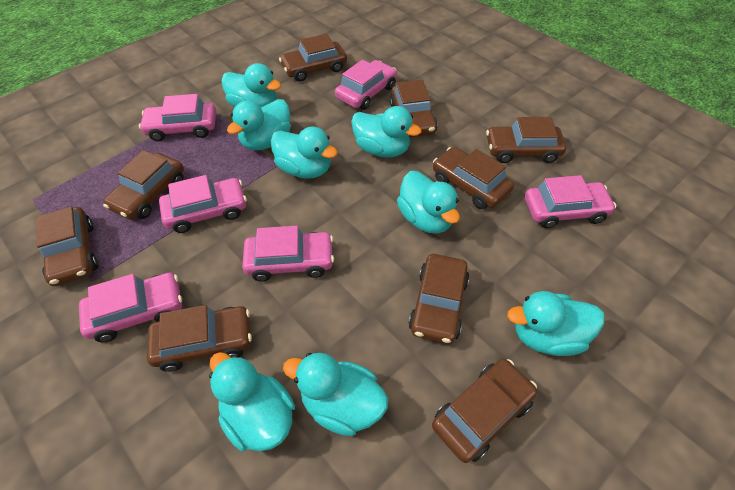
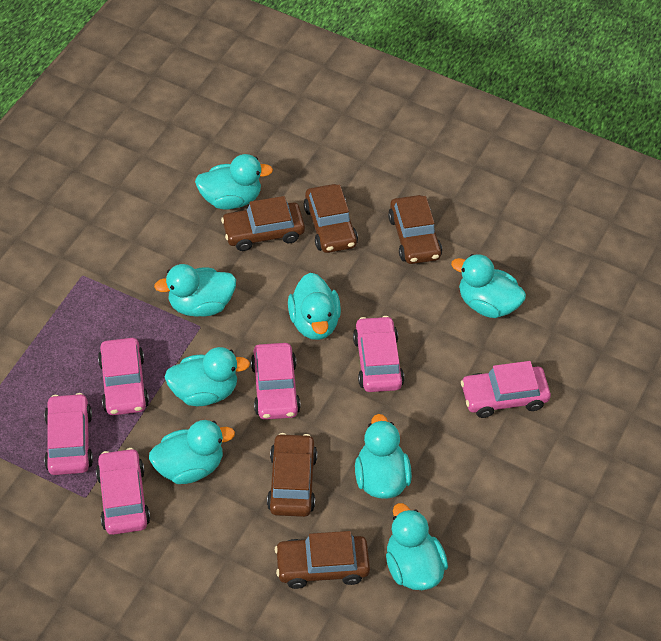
brown car: [36,207,98,286] [103,150,184,220] [147,305,252,372] [279,34,347,81] [390,80,438,137] [409,254,469,344] [432,359,537,463] [433,147,514,209] [486,117,566,163] = 9 -> [221,196,305,251] [267,433,317,517] [275,531,370,589] [304,184,358,253] [388,195,442,264] = 5

